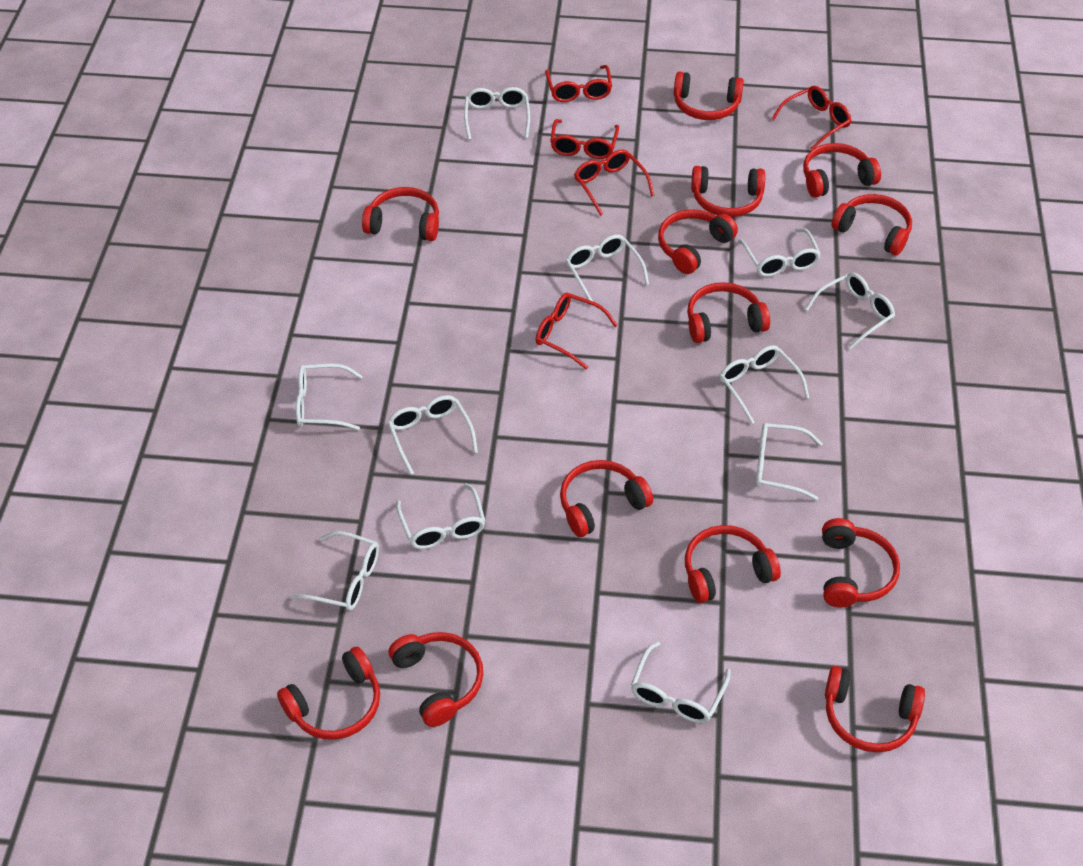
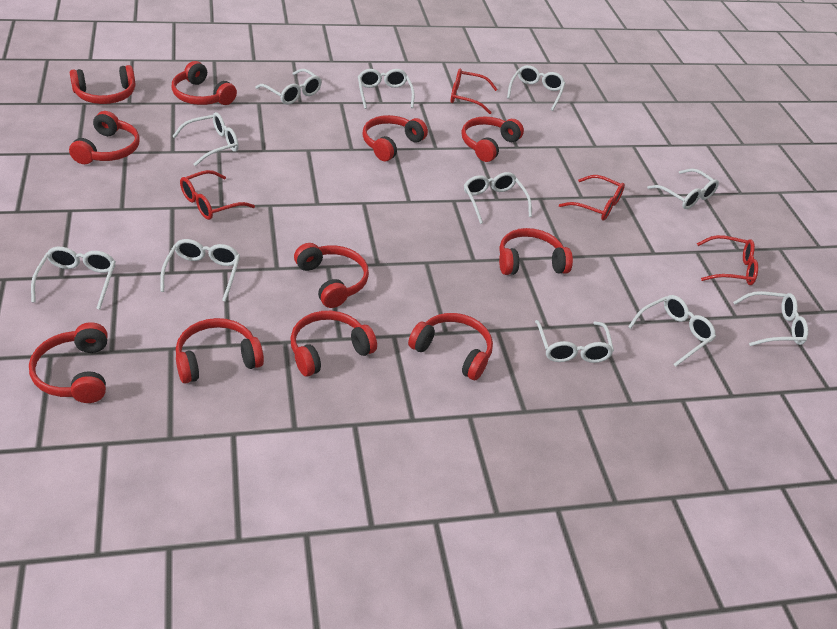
red glasses: [536,293,618,370] [545,65,612,102] [550,119,619,159] [574,150,654,216] [772,86,852,150] = 5 -> [180,170,255,220] [451,69,497,114] [559,175,625,221] [697,235,758,285] = 4
red headphones: [277,647,380,740] [362,187,439,241] [389,632,483,727] [560,460,653,537] [658,209,738,274] [674,72,744,120] [685,525,781,603] [687,282,770,343] [691,166,765,217] [803,143,881,198] [822,518,900,608] [825,666,925,753] [831,194,912,256] = 13 -> [29,322,107,403] [69,111,140,164] [70,65,135,104] [171,61,237,105] [176,318,264,384] [290,311,377,377] [294,243,369,308] [362,115,428,161] [408,313,493,380] [462,116,524,162] [499,228,573,275] = 11

